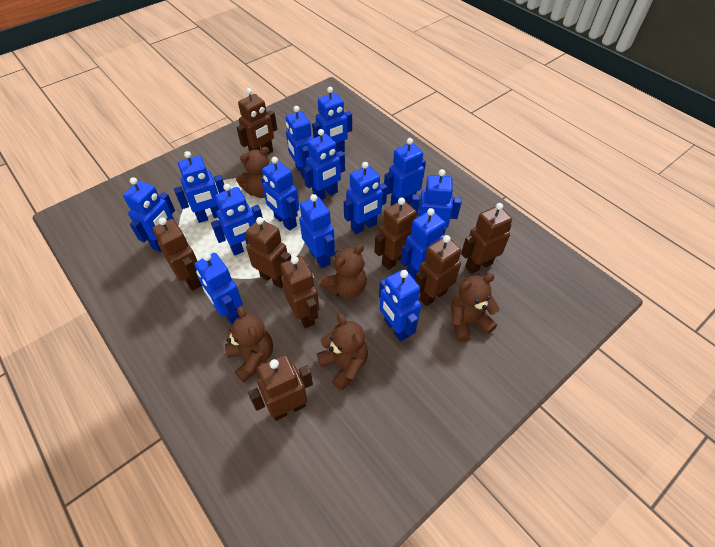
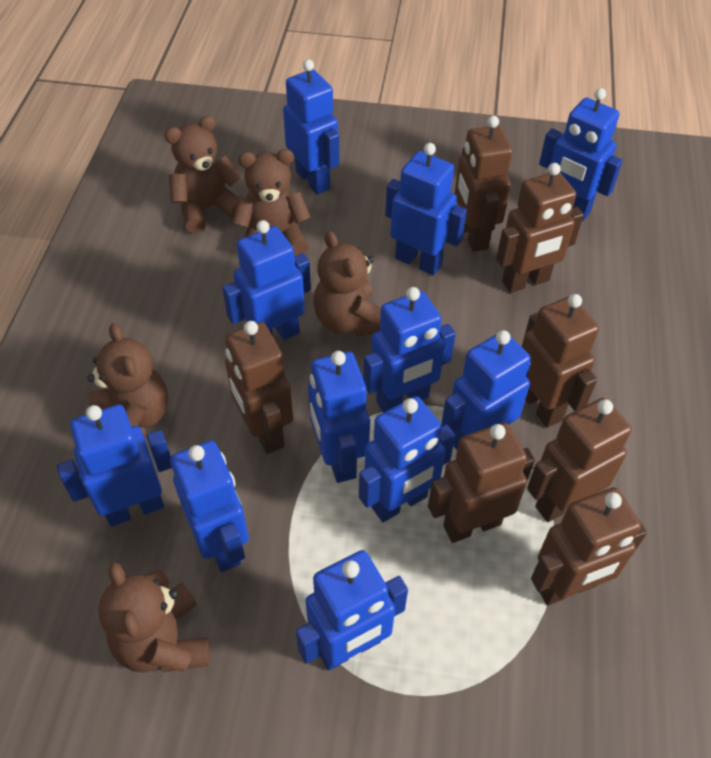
blue robot: [123,177,175,252] [174,151,226,223] [195,253,243,325] [211,184,263,255] [261,157,300,231] [286,106,313,179] [299,194,335,268] [303,129,345,200] [312,87,352,152] [344,162,387,234] [379,269,421,341] [384,138,426,206] [400,208,446,280] [411,169,461,228] = 14 -> [57,404,172,526] [170,440,249,572] [222,220,311,340] [283,59,339,195] [296,550,408,670] [308,351,370,483] [359,396,455,522] [363,287,456,413] [385,143,467,275] [441,330,531,450] [539,88,623,221] = 11
brown robot: [152,217,201,291] [237,88,277,153] [246,217,291,288] [248,355,313,421] [281,256,319,328] [374,198,418,270] [415,235,461,306] [461,203,512,274] = 8 -> [225,321,293,454] [428,423,535,543] [455,116,513,252] [496,163,584,293] [521,294,599,428] [527,398,632,522] [531,487,647,605] = 7

